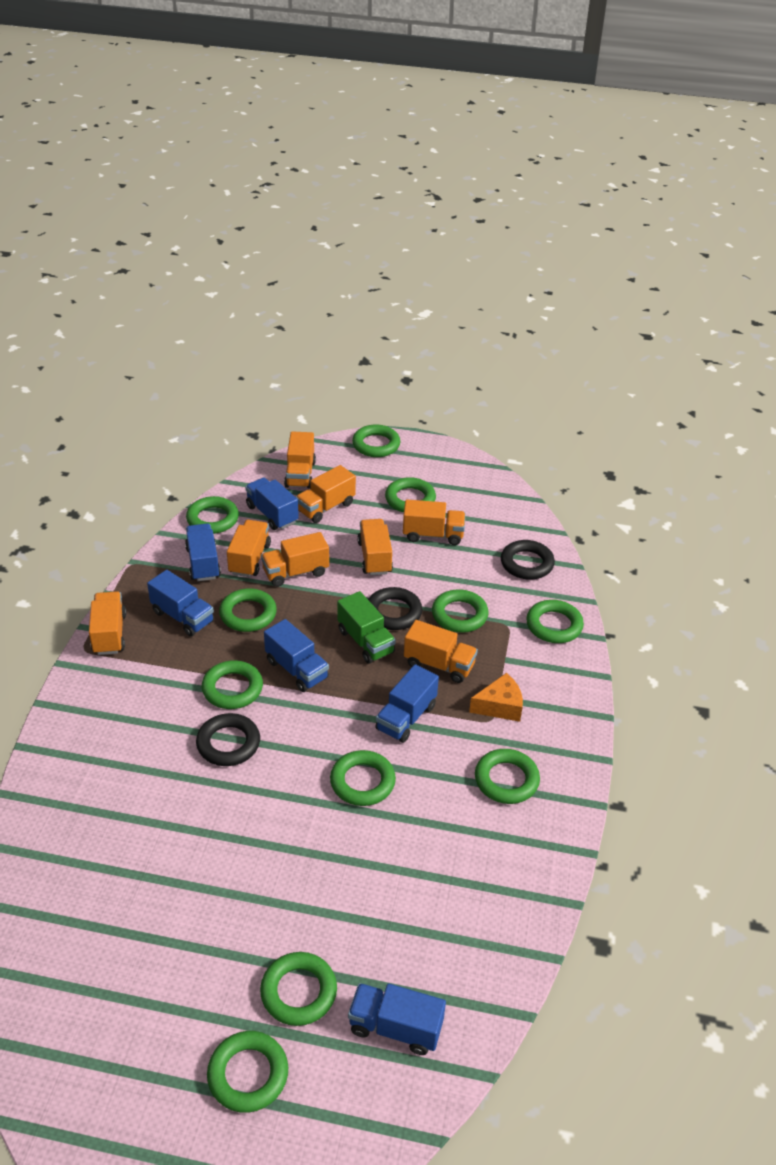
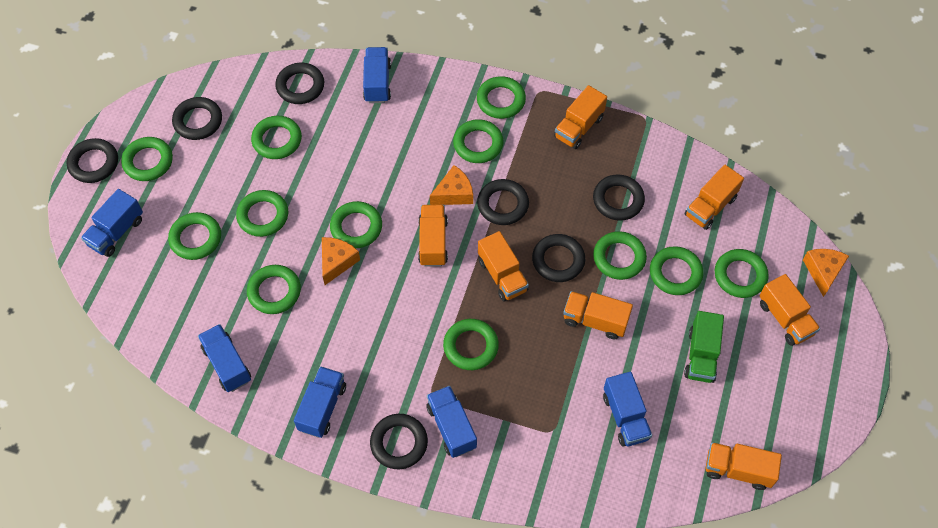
black ring: [196,713,260,766] [368,587,422,630] [501,540,555,580] = 3 -> [66,138,118,183] [172,97,222,140] [275,63,324,104] [370,414,428,469] [477,179,529,225] [532,234,585,282] [593,174,645,221] = 7
green ring: [186,496,239,534] [202,660,263,709] [207,1031,288,1113] [219,588,277,632] [260,952,337,1026] [330,750,396,806] [352,425,400,457] [385,477,436,512] [432,589,489,633] [475,749,540,804] [526,600,584,643] = 11 -> [121,137,173,181] [168,212,221,260] [236,190,288,237] [247,265,301,314] [251,116,302,159] [330,201,382,248] [443,319,499,370] [453,119,503,163] [477,76,526,119] [593,231,647,280] [650,246,703,295] [715,249,769,298] = 12
orange cheese: [469,673,523,722] = 1 -> [322,237,360,285] [430,165,473,205] [803,249,849,297] = 3
orange truck: [89,591,126,655] [227,520,271,577] [261,532,329,587] [284,432,316,489] [296,465,356,523] [357,519,393,575] [403,500,466,545] [404,620,478,683] = 8 -> [418,205,448,267] [478,231,529,301] [554,85,607,149] [563,291,633,339] [685,165,744,230] [706,442,782,490] [759,274,820,346] = 7

